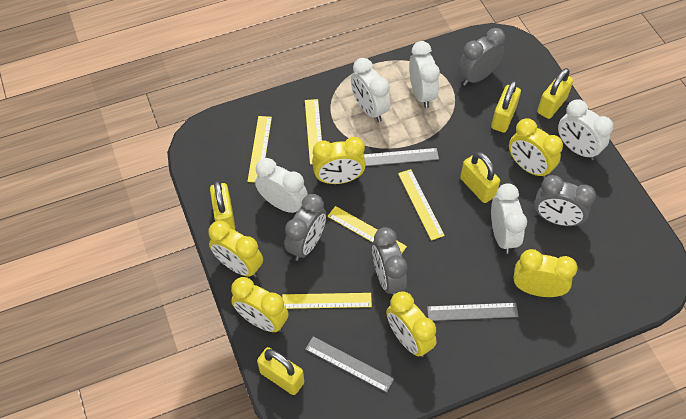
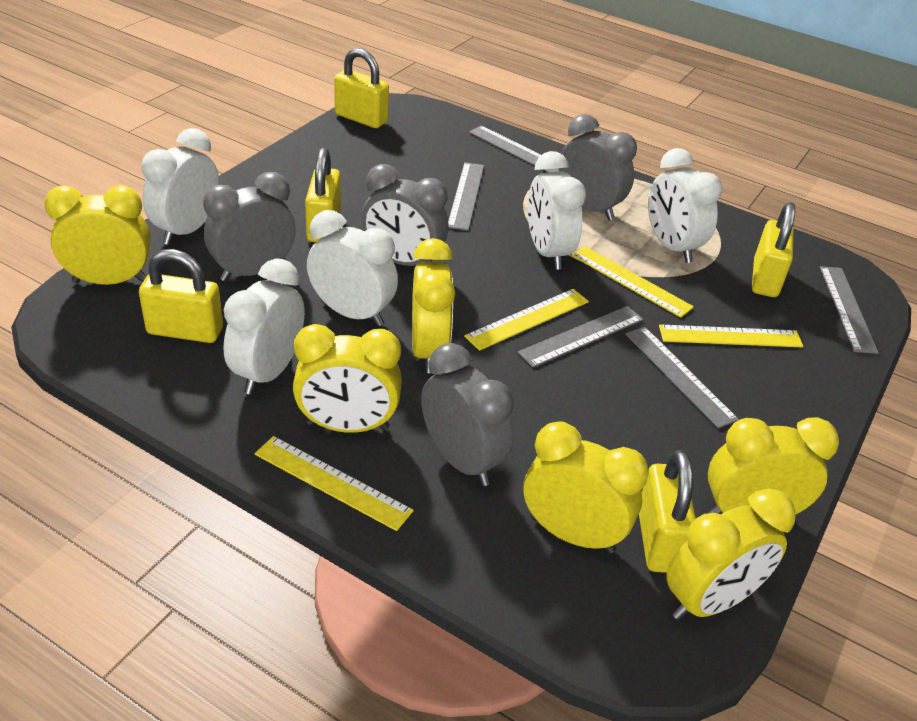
grey ruler: [305,336,394,393] [364,148,439,166] [427,303,518,321] = 3 -> [448,162,484,231] [469,125,559,172] [518,306,643,368] [625,327,739,428] [820,266,879,354] = 5
yellow ruler: [247,116,272,183] [282,293,372,309] [305,99,322,165] [327,206,407,254] [398,169,445,241] = 5 -> [255,436,414,531] [464,289,589,351] [572,246,694,318] [659,325,803,348] = 4

